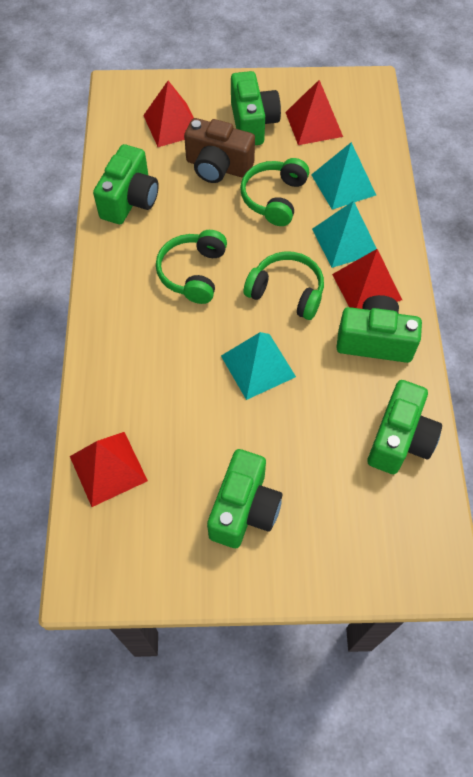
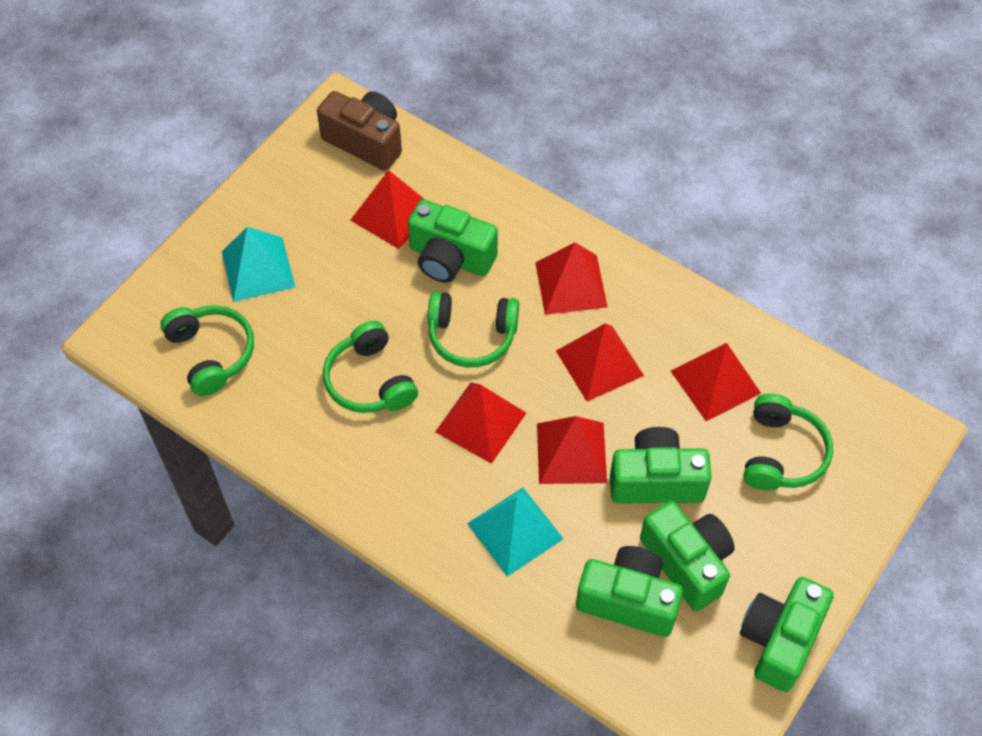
green headphones: [156,230,227,304] [240,158,309,226] [244,251,324,320] = 3 -> [160,305,254,396] [323,321,418,413] [428,291,519,367] [743,394,833,490] = 4
red pyramid: [70,432,148,507] [143,81,194,147] [285,80,343,145] [332,249,402,309] = 4 -> [350,170,425,249] [435,383,526,464] [535,242,608,315] [537,416,607,484] [556,323,644,401] [671,343,761,421] = 6
turquoise pyramid: [221,332,296,400] [311,142,376,210] [312,201,377,268] = 3 -> [222,227,295,302] [467,488,564,577] = 2

